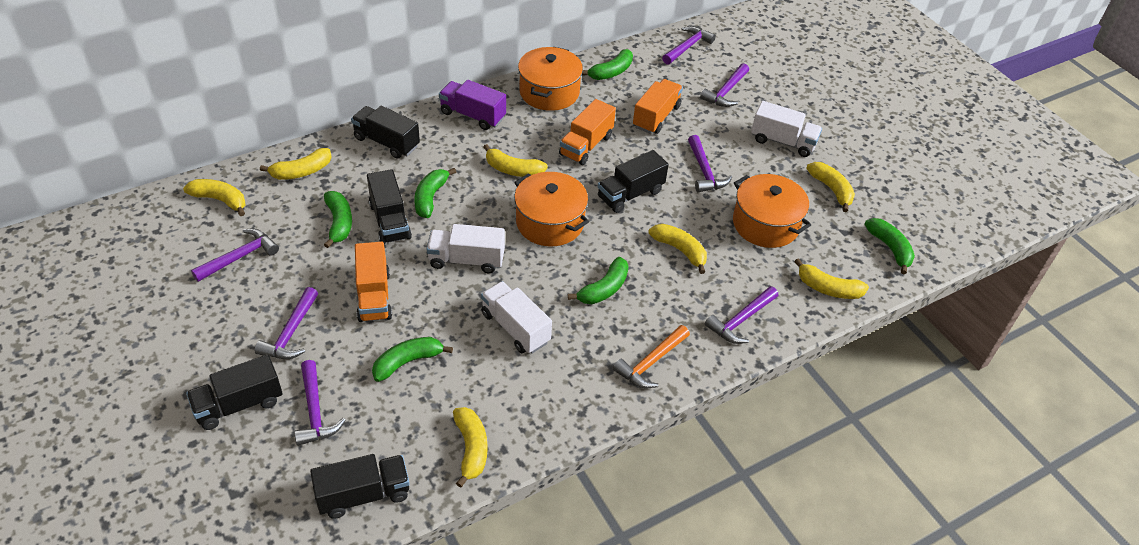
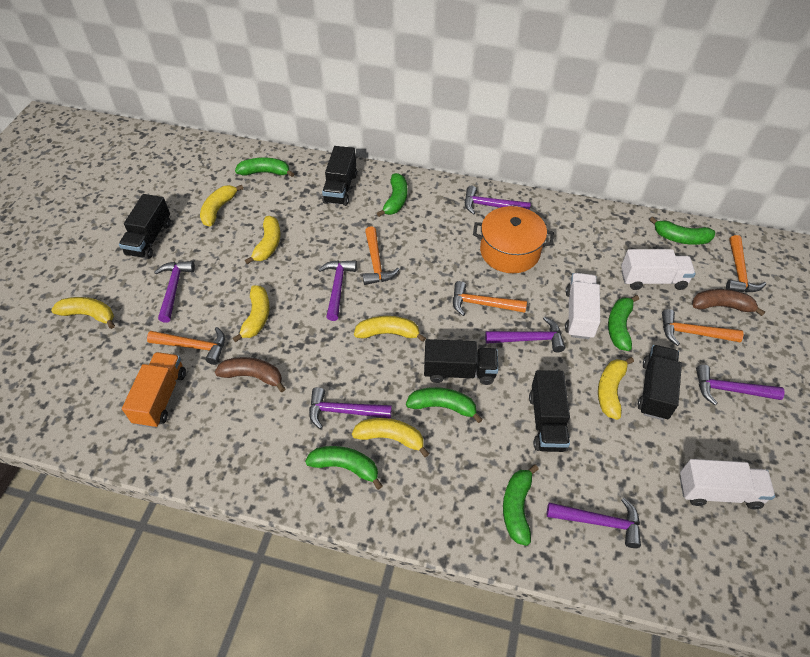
brown banana: none = 0 -> [215,357,286,392] [692,289,765,316] = 2
green banana: [324,191,352,248] [372,337,453,382] [414,168,456,218] [568,257,629,304] [582,49,633,80] [864,218,915,274] = 6 -> [235,157,294,177] [305,446,383,490] [377,173,407,217] [406,387,483,423] [503,465,539,546] [608,295,639,351] [650,217,715,245] = 7
orange hammer: [613,325,690,389] = 1 -> [147,327,225,365] [363,226,400,285] [453,281,527,316] [662,309,744,346] [726,235,766,293] = 5
orange pot: [514,172,589,246] [518,47,583,111] [733,174,811,248] = 3 -> [473,206,554,273] = 1
orange truck: [355,242,392,322] [559,99,616,165] [633,79,683,134] = 3 -> [122,352,186,428] = 1
purple truck: [439,80,506,130] = 1 -> none = 0

